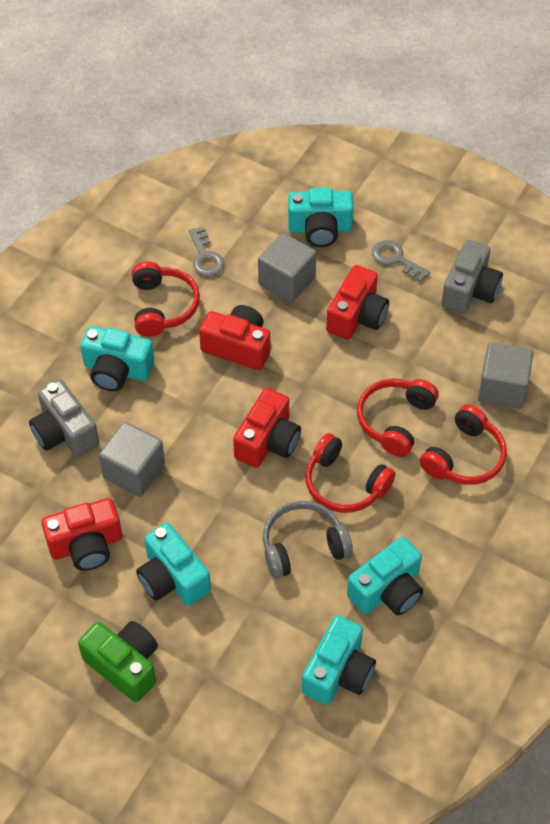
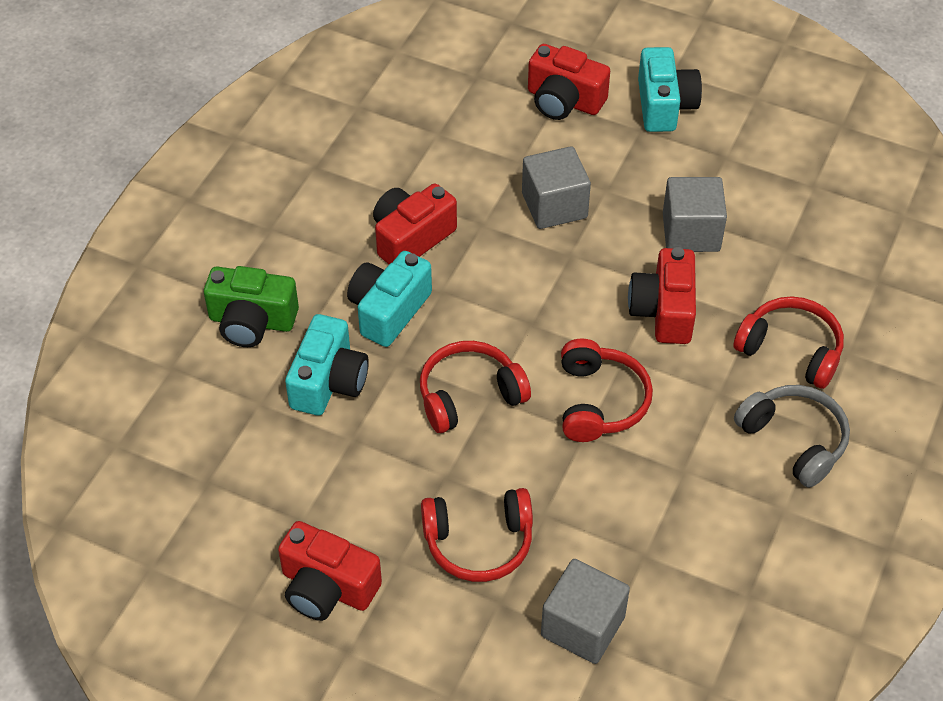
grey camera: [29,379,99,457] [441,240,503,314] = 2 -> none = 0
grey key: [189,226,224,276] [372,240,430,282] = 2 -> none = 0
turquoise camera: [80,326,154,391] [136,523,211,606] [288,188,354,247] [302,615,376,705] [347,537,423,616] = 5 -> [285,314,369,415] [347,251,432,347] [638,47,702,132] = 3

